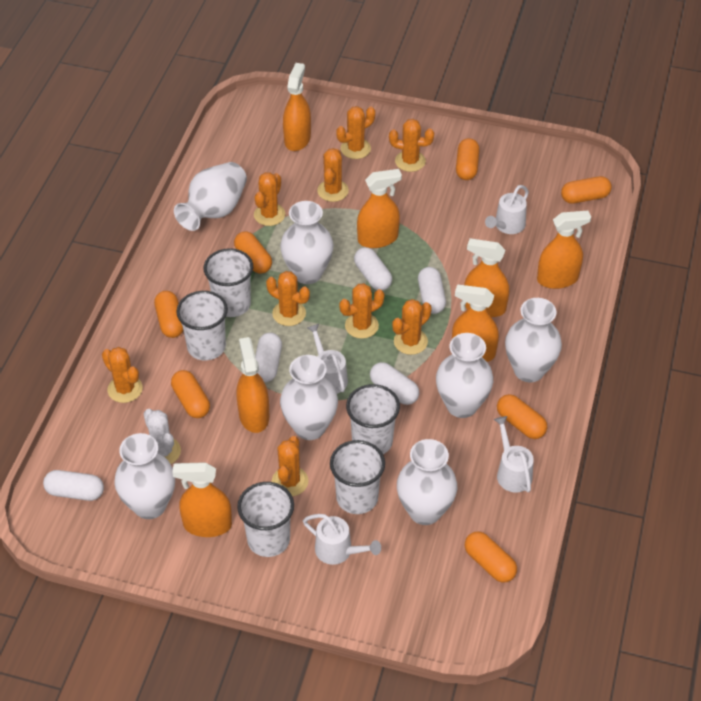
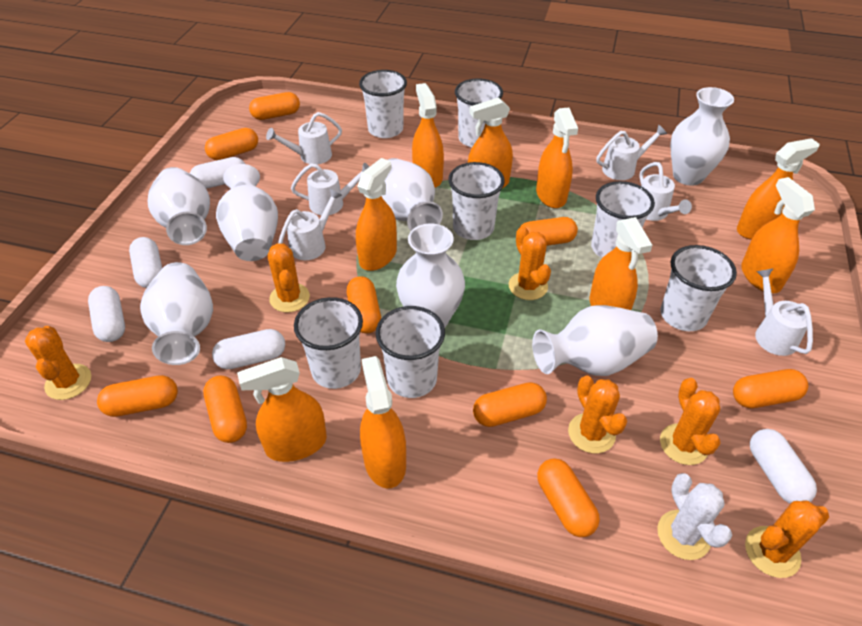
orange cactus: [102,347,143,403] [254,172,285,226] [266,271,310,326] [272,436,308,496] [317,148,349,202] [336,106,375,159] [339,283,384,339] [389,119,434,172] [392,299,432,355] = 9 -> [25,326,91,400] [268,243,310,312] [509,226,551,300] [568,375,627,453] [660,378,720,465] [745,501,829,578] = 6
orange capsule: [154,291,183,338] [171,370,210,418] [234,231,272,274] [456,138,479,180] [465,532,517,583] [497,394,547,439] [561,176,612,204] = 7 -> [97,375,178,417] [203,376,247,443] [205,128,258,160] [249,92,300,120] [347,276,381,334] [473,382,547,427] [519,217,578,246] [537,458,600,537] [733,369,808,408] = 9
orange spray bottle: [172,462,232,537] [236,337,269,433] [283,63,311,151] [357,169,402,248] [452,284,499,362] [464,238,509,317] [537,211,591,289] = 7 -> [237,357,327,462] [356,158,397,271] [360,356,406,488] [412,83,444,188] [468,97,513,189] [536,108,578,208] [590,217,652,310] [737,138,820,240] [741,177,815,293] = 9
white cup: [176,291,228,361] [204,248,253,317] [237,482,294,557] [330,440,385,514] [346,384,400,454] = 5 -> [294,297,363,389] [359,70,407,138] [376,306,445,398] [448,162,505,240] [455,78,503,147] [591,181,655,258] [660,245,737,331] = 7
white watering can: [303,514,381,565] [307,324,348,394] [485,185,529,234] [494,416,534,492] = 4 -> [266,112,342,164] [278,189,342,260] [291,163,369,215] [596,125,667,180] [639,162,692,221] [755,269,813,356] = 6

